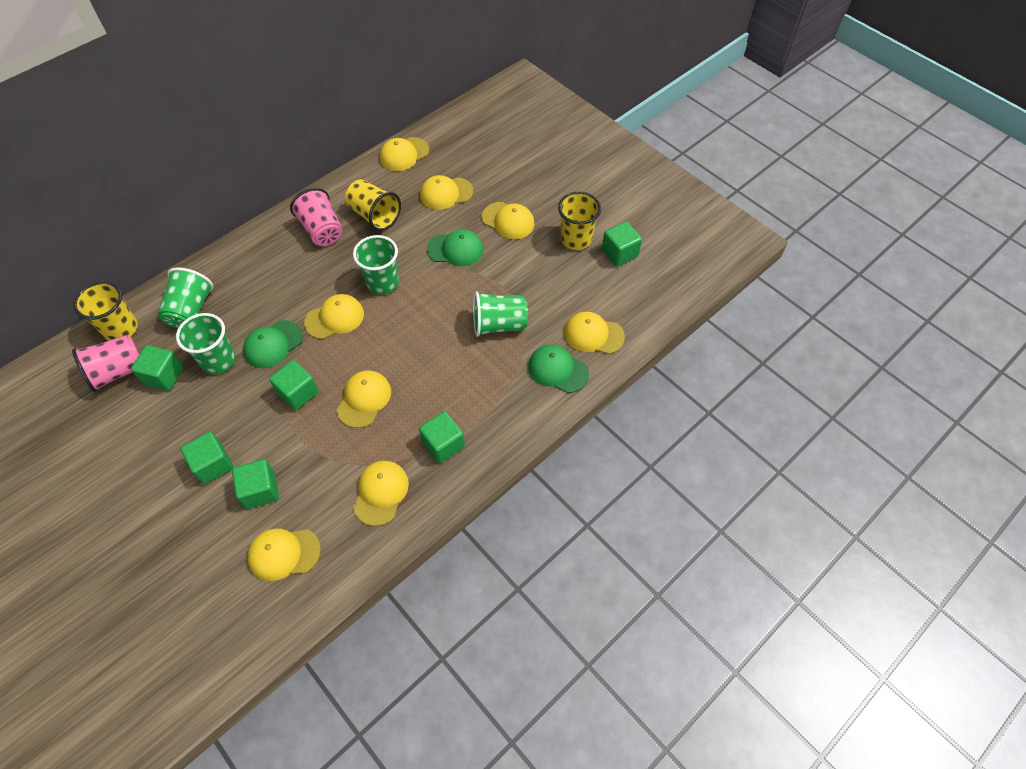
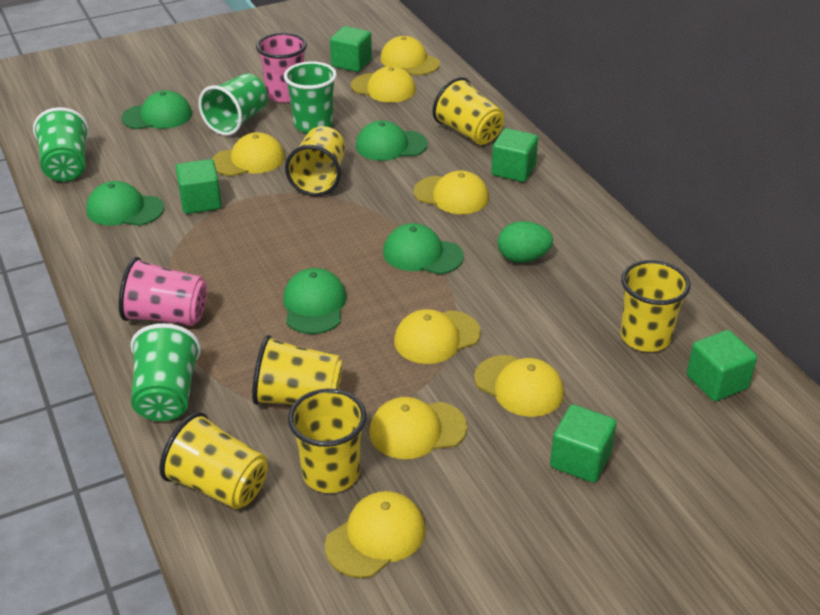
green cap: [243,320,303,368] [427,229,483,266] [528,344,589,393] = 3 -> [86,181,164,226] [121,90,192,129] [283,268,347,334] [356,120,428,161] [383,223,464,275] = 5
green cube: [131,345,184,391] [181,432,233,484] [232,459,279,509] [269,360,319,411] [419,411,465,463] [602,221,642,266] = 6 -> [176,159,222,214] [330,26,372,72] [491,128,538,182] [550,404,617,483] [687,330,757,401] = 5
green egg: none = 0 -> [498,221,553,263] = 1
yellow cup: [73,281,138,341] [345,179,401,231] [558,192,601,250] = 3 -> [159,412,268,509] [252,335,343,405] [285,126,345,196] [288,389,367,493] [433,77,504,145] [621,260,691,352] = 6

